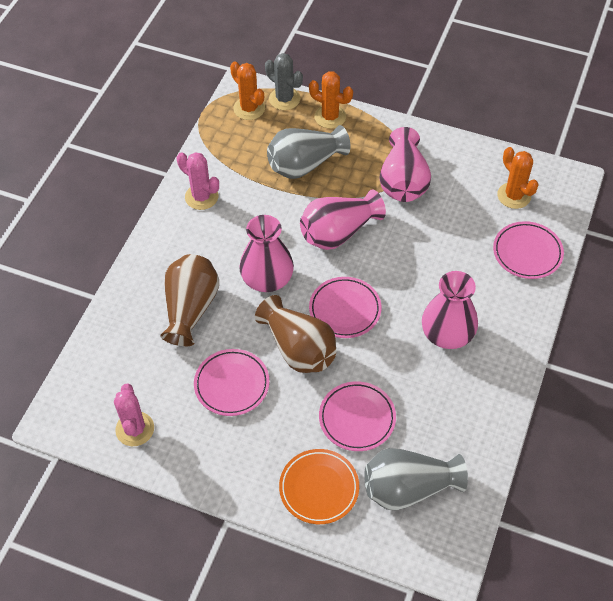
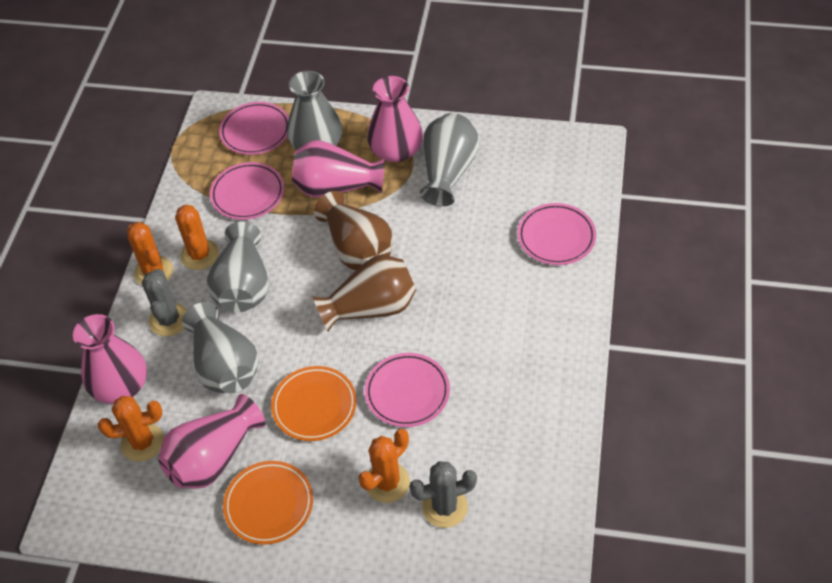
grey cactus: [265,53,303,110] = 1 -> [142,269,187,337] [409,461,477,528] = 2
grey vase: [267,125,351,179] [364,448,468,511] = 2 -> [182,302,259,393] [207,221,269,313] [287,71,342,150] [420,113,479,206] = 4
orange cactus: [230,61,265,120] [309,71,353,129] [497,147,539,209] = 3 -> [98,396,164,462] [127,222,173,285] [175,205,219,270] [358,429,410,503] = 4
orange plate: [279,449,359,524] = 1 -> [223,461,313,545] [271,366,357,441] = 2
pink cactus: [114,384,154,446] [177,152,219,210] = 2 -> none = 0

